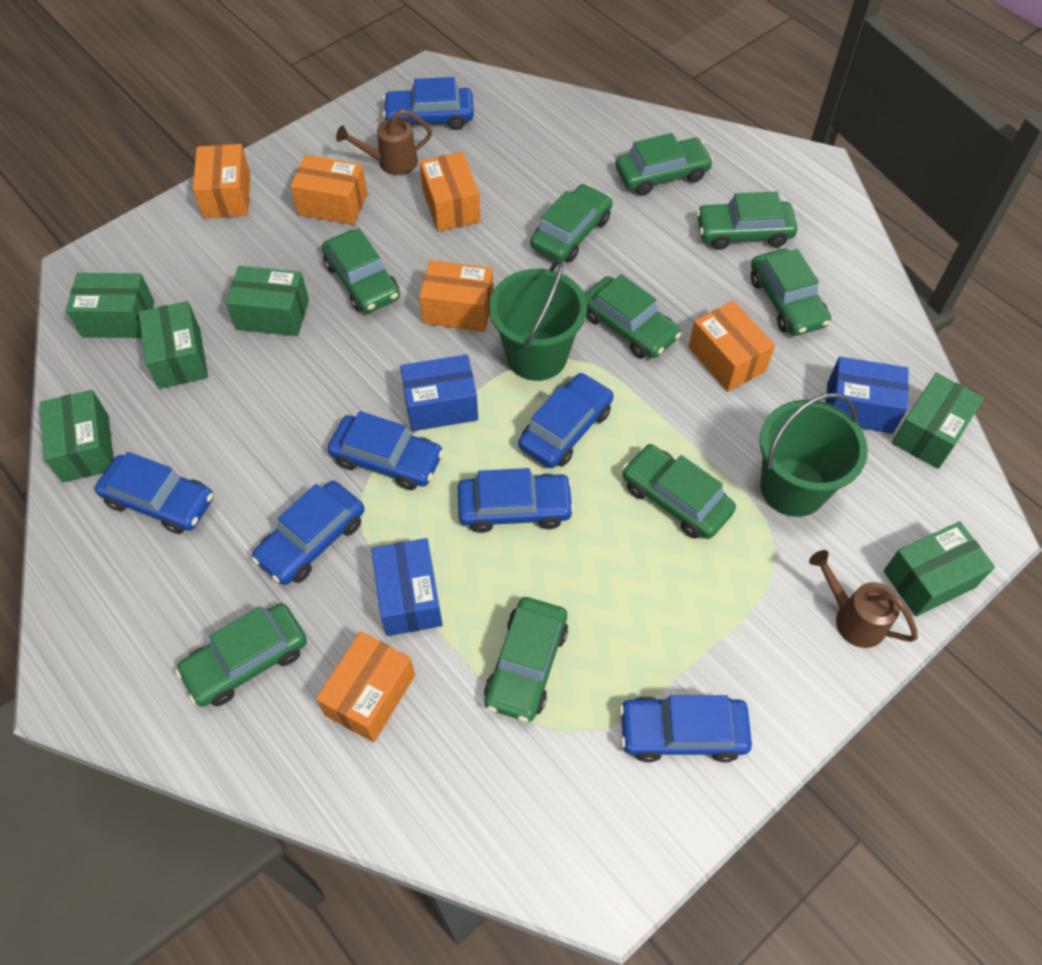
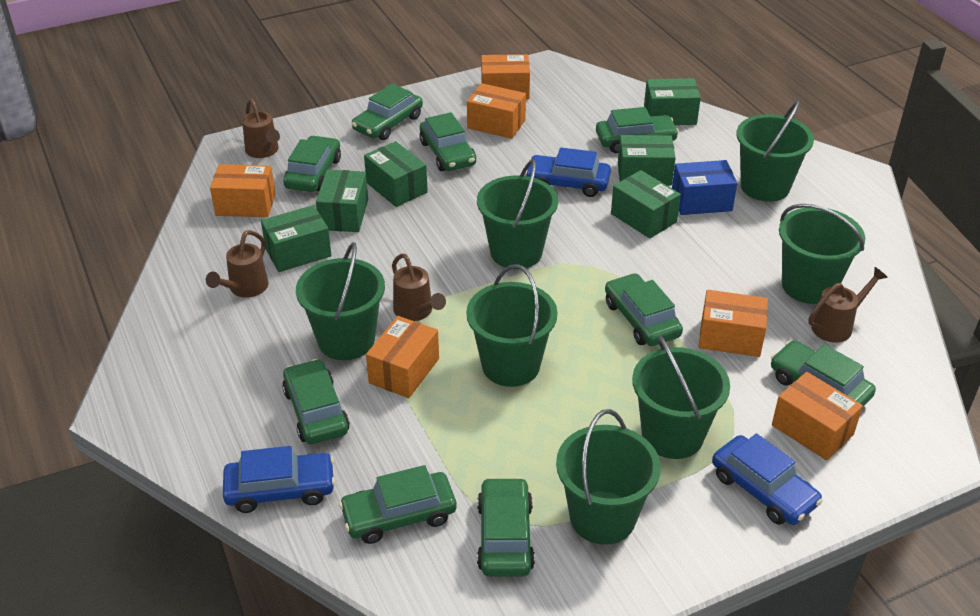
blue box: [371,538,442,636] [400,355,478,431] [826,357,909,434] = 3 -> [672,160,737,215] = 1
blue car: [95,452,214,534] [252,481,365,585] [327,411,444,490] [383,77,474,130] [458,468,574,533] [518,373,614,468] [619,695,752,762] = 7 -> [223,446,335,513] [525,147,611,197] [712,433,823,525] = 3
brown watering can: [336,109,432,175] [809,550,918,648] = 2 -> [206,230,268,298] [242,99,280,158] [392,254,446,321] [808,267,888,342] = 4
green bucket: [489,259,587,381] [759,393,868,517] = 2 -> [296,242,385,360] [466,264,558,387] [477,159,558,269] [556,409,661,545] [632,335,730,459] [737,101,814,202] [779,204,865,304] = 7

